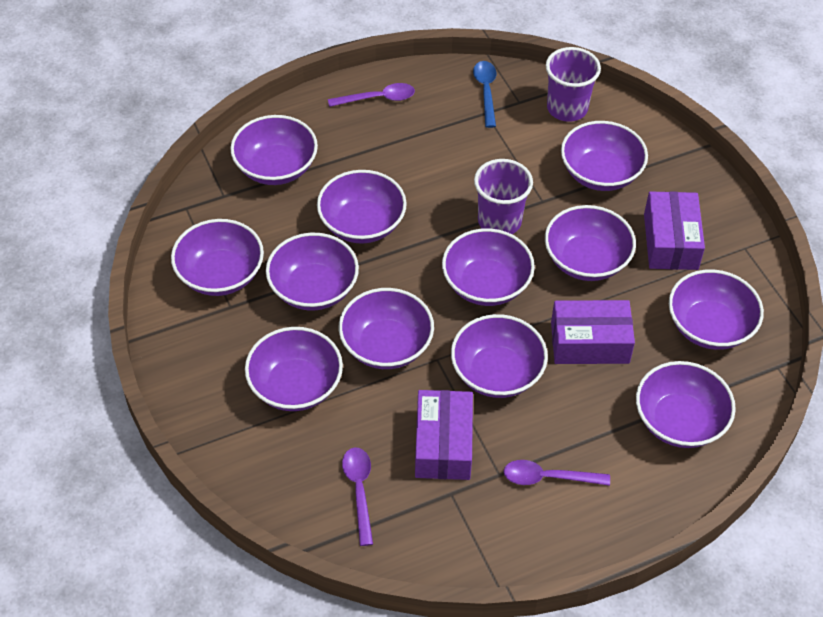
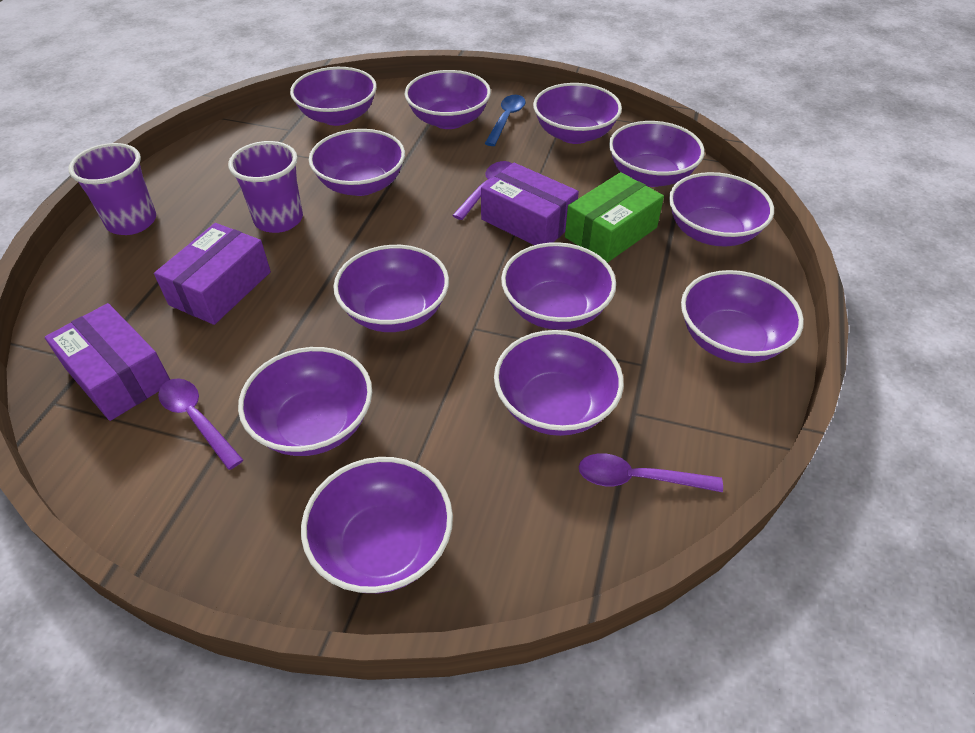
green box: none = 0 -> [565,172,664,263] = 1

